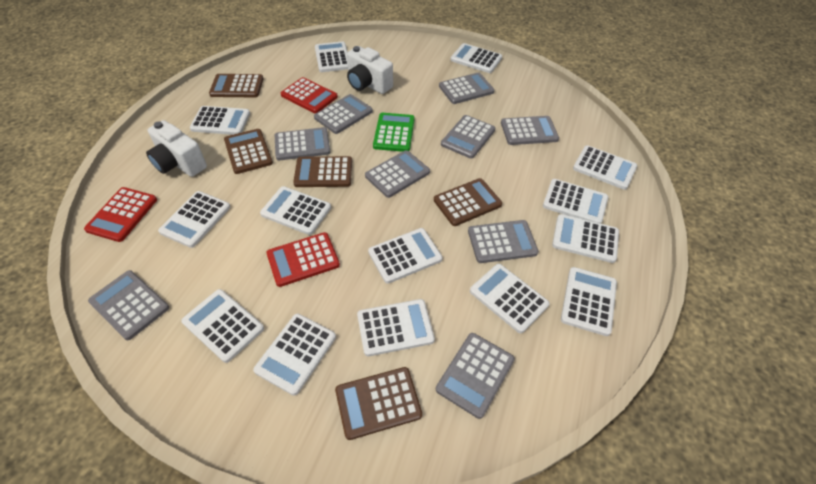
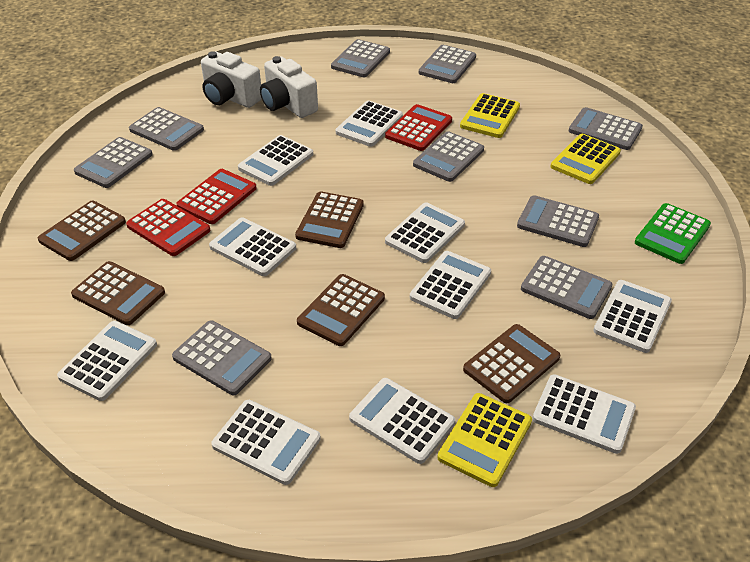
white calculator: [158,191,230,248] [181,289,264,363] [190,106,250,135] [253,314,336,396] [260,186,331,235] [315,41,348,72] [357,299,435,357] [368,228,442,284] [451,43,502,73] [470,264,550,333] [543,179,608,224] [552,214,619,263] [561,267,617,336] [573,145,637,190] = 14 -> [57,321,157,401] [209,217,296,276] [211,400,321,485] [238,135,313,186] [336,101,403,147] [349,378,455,464] [385,202,465,263] [410,251,491,319] [532,374,636,454] [593,280,672,353] = 10
yellow calculator: none = 0 -> [437,393,532,487] [460,93,520,138] [550,134,621,184] = 3

